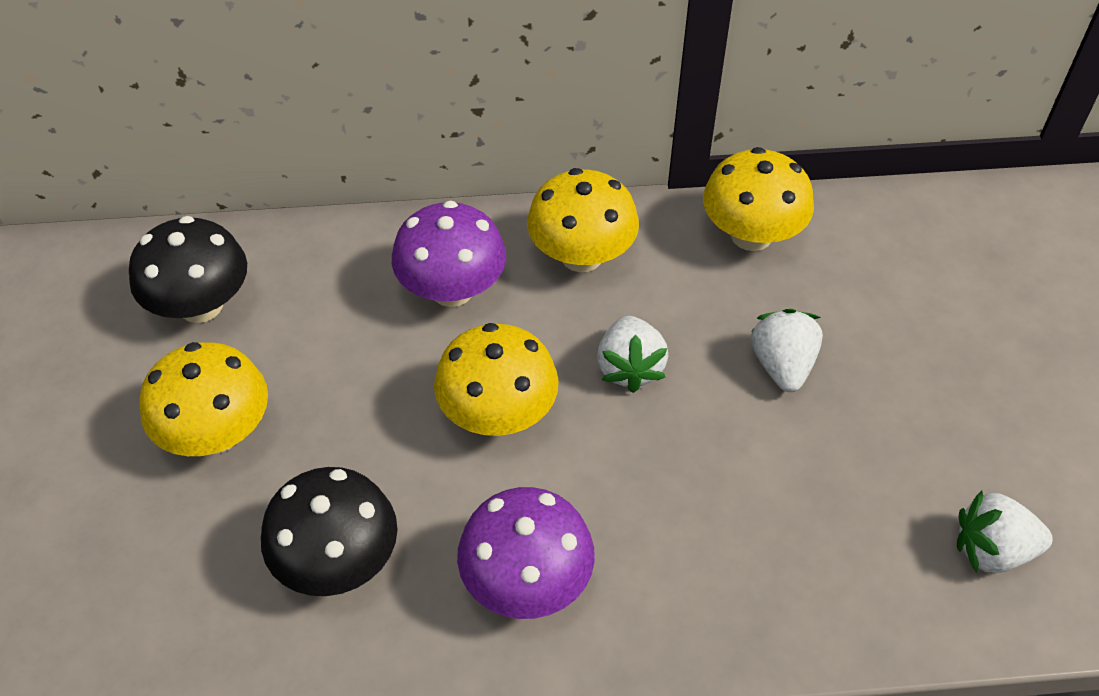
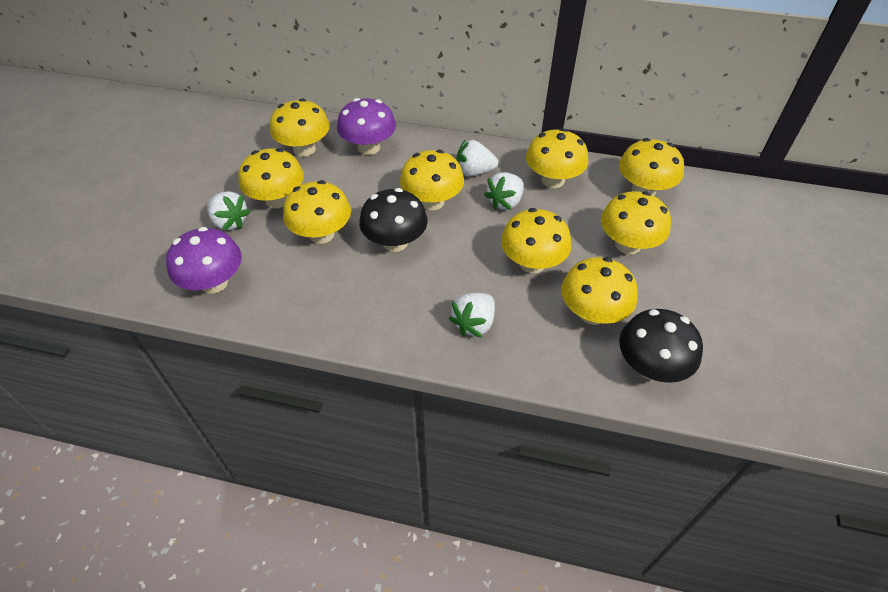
white strawberry: [597,316,669,393] [751,309,823,392] [957,490,1053,573] = 3 -> [207,191,251,231] [449,293,495,338] [456,140,498,177] [484,172,524,210] = 4
yellow mushroom: [139,342,268,456] [434,323,559,436] [527,168,639,272] [703,147,814,251] = 4 -> [238,148,304,209] [270,98,330,157] [283,180,351,244] [400,150,464,210] [501,208,572,273] [526,128,588,188] [561,257,638,325] [601,191,671,255] [619,138,684,196] = 9

